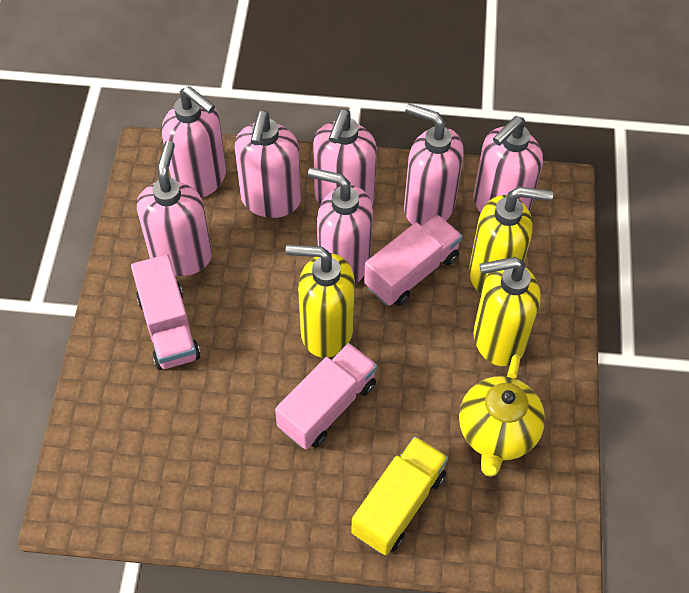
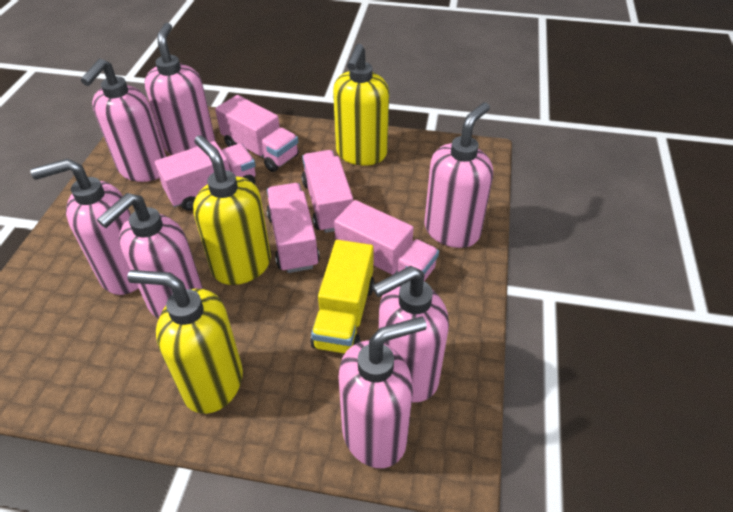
pink truck: [131,254,200,370] [275,343,377,450] [364,214,462,306] = 3 -> [155,141,256,211] [215,95,299,172] [266,183,320,273] [301,150,353,233] [334,200,439,281] = 5
yellow teapot: [459,354,545,477] = 1 -> none = 0

